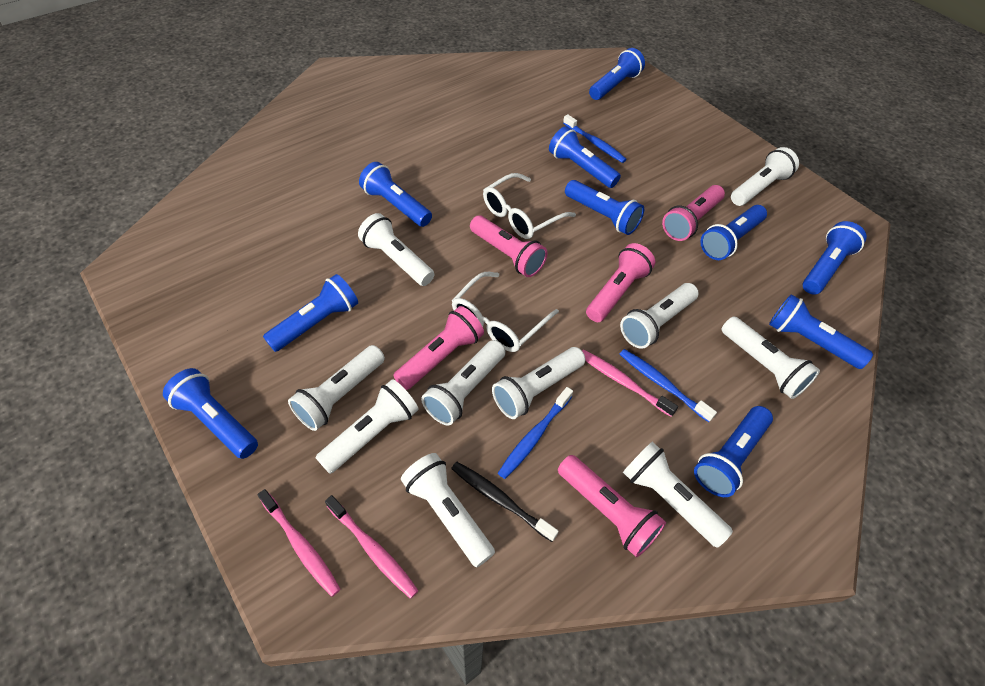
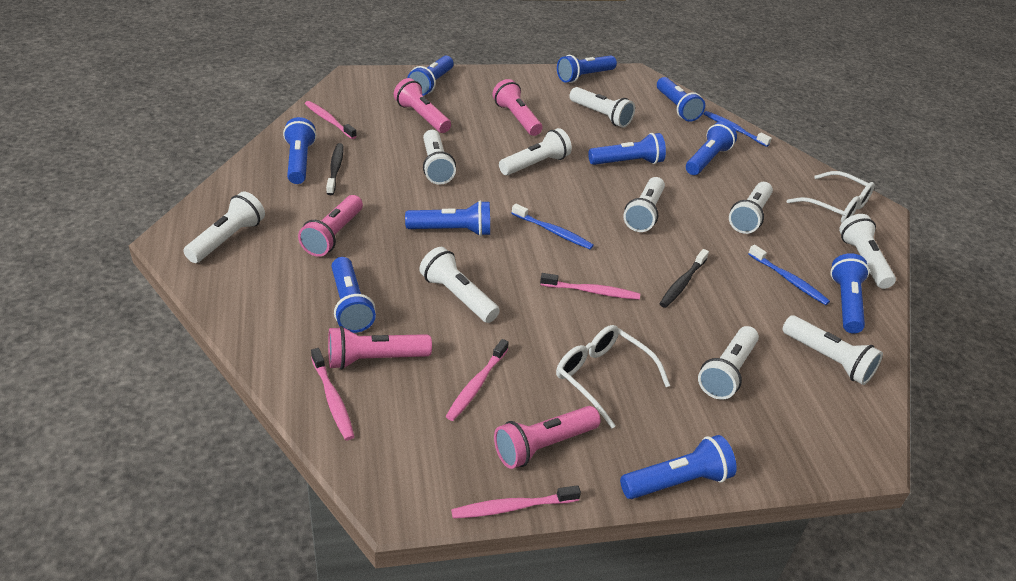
black toothbrush: [451,462,559,542] = 1 -> [326,143,343,195] [660,249,709,308] = 2
pink toothbrush: [257,489,341,597] [325,495,419,599] [582,350,678,417] = 3 -> [305,101,357,139] [311,348,355,440] [446,339,509,421] [451,485,581,519] [540,273,640,300] = 5

